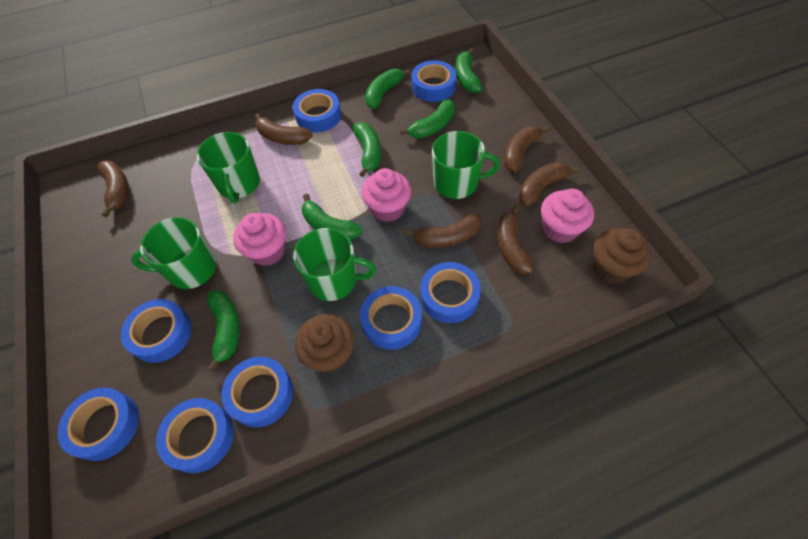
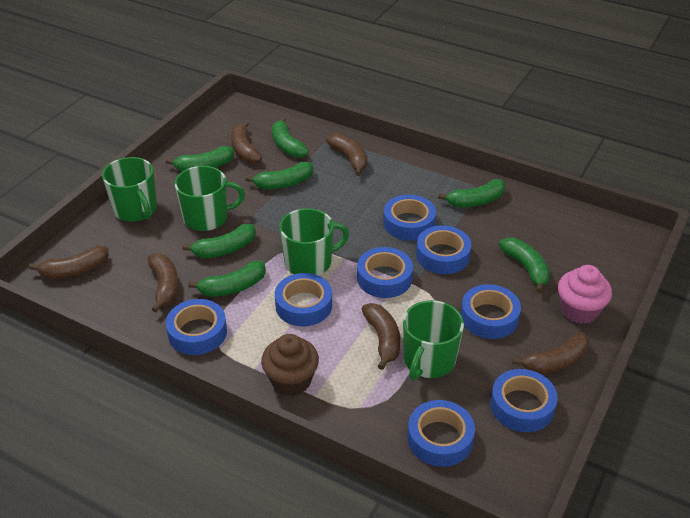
brown cupcake: [295,314,354,373] [593,228,651,284] = 2 -> [261,334,319,396] = 1
green banana: [207,290,240,371] [302,194,362,240] [353,122,381,177] [365,68,411,109] [400,99,455,138] [456,48,482,93] = 6 -> [166,146,234,172] [182,224,256,258] [188,261,266,297] [245,161,313,189] [272,117,309,158] [438,179,506,207] [499,238,550,293] = 7
pink cupcake: [233,213,286,266] [362,168,411,222] [541,188,594,243] = 3 -> [558,265,612,324] = 1

